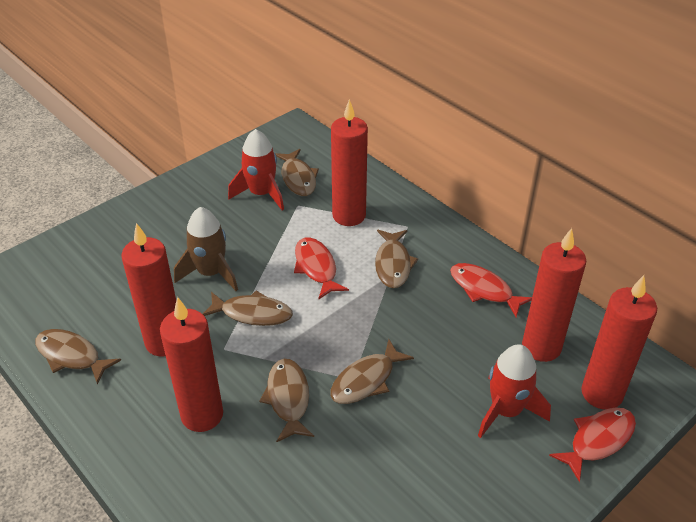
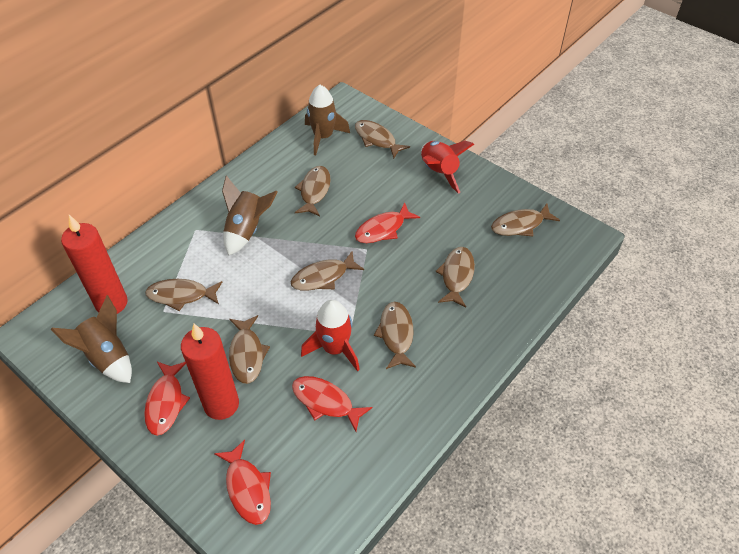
brown fish: [35,329,121,385] [203,290,293,326] [259,359,314,442] [275,149,319,196] [330,339,414,404] [375,230,418,288] = 6 -> [145,279,222,311] [229,315,270,384] [291,251,364,291] [295,166,331,216] [355,120,410,159] [374,302,416,369] [435,247,475,307] [491,204,560,236] = 8
brown rocket: [174,207,238,291] = 1 -> [51,295,132,383] [222,175,277,256] [305,85,350,155] = 3
red candle: [121,223,176,356] [160,297,223,432] [331,99,368,226] [522,228,586,362] [581,275,657,410] = 5 -> [61,215,128,314] [181,324,239,420] = 2
red fish: [294,237,349,299] [450,263,532,317] [549,407,636,482] = 3 -> [144,362,190,436] [214,440,271,525] [292,376,372,432] [355,202,420,243] = 4

